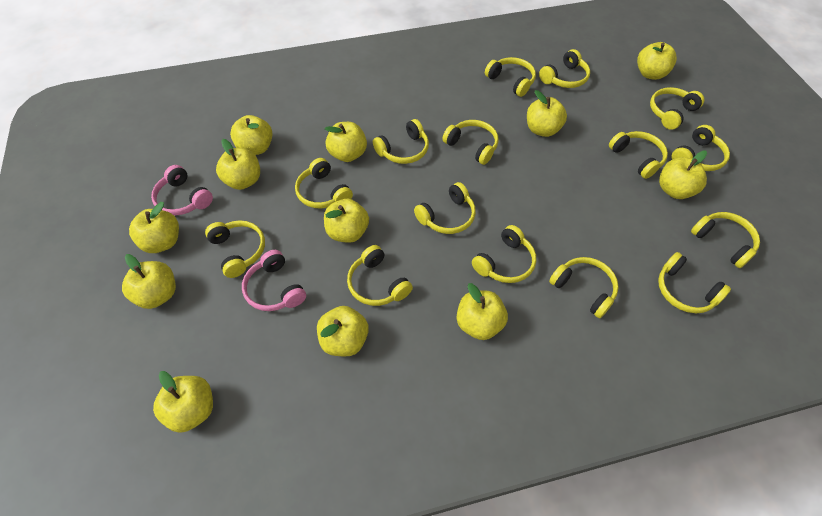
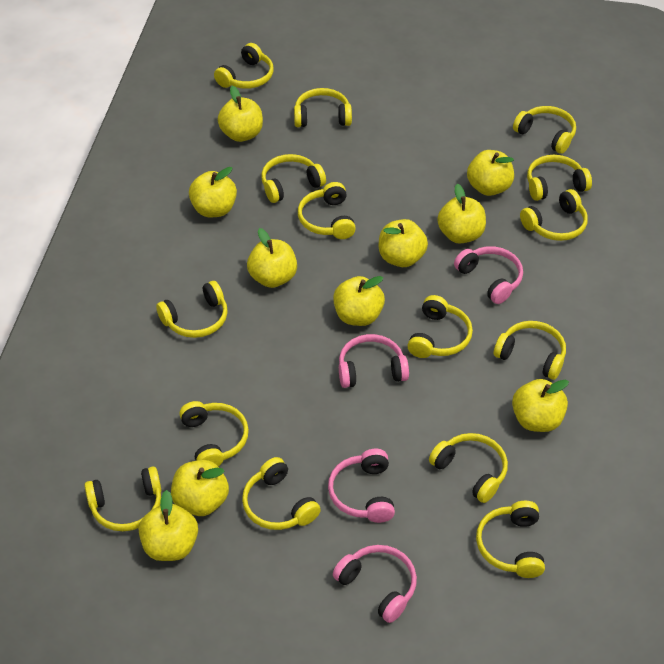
pink headphones: [151,165,213,215] [242,250,306,311] = 2 -> [328,449,395,523] [333,545,417,623] [339,334,409,388] [454,246,523,304] = 4
yellow apple: [122,254,176,309] [129,202,179,253] [153,371,213,433] [216,139,260,190] [230,115,272,155] [317,306,369,356] [324,199,369,243] [325,122,367,162] [457,283,508,340] [527,90,567,137] [637,42,677,80] [659,151,707,199] = 12 -> [139,490,198,561] [171,460,229,516] [189,167,237,217] [218,86,263,142] [247,228,297,288] [333,276,385,326] [379,219,428,267] [437,184,486,244] [467,150,514,196] [512,379,569,432] = 10

